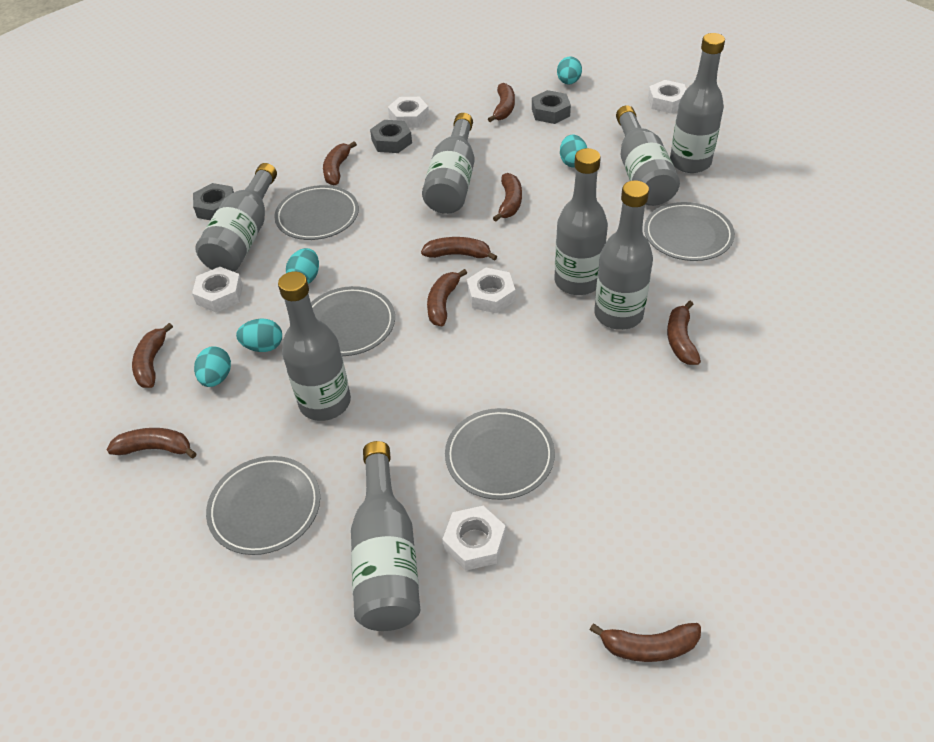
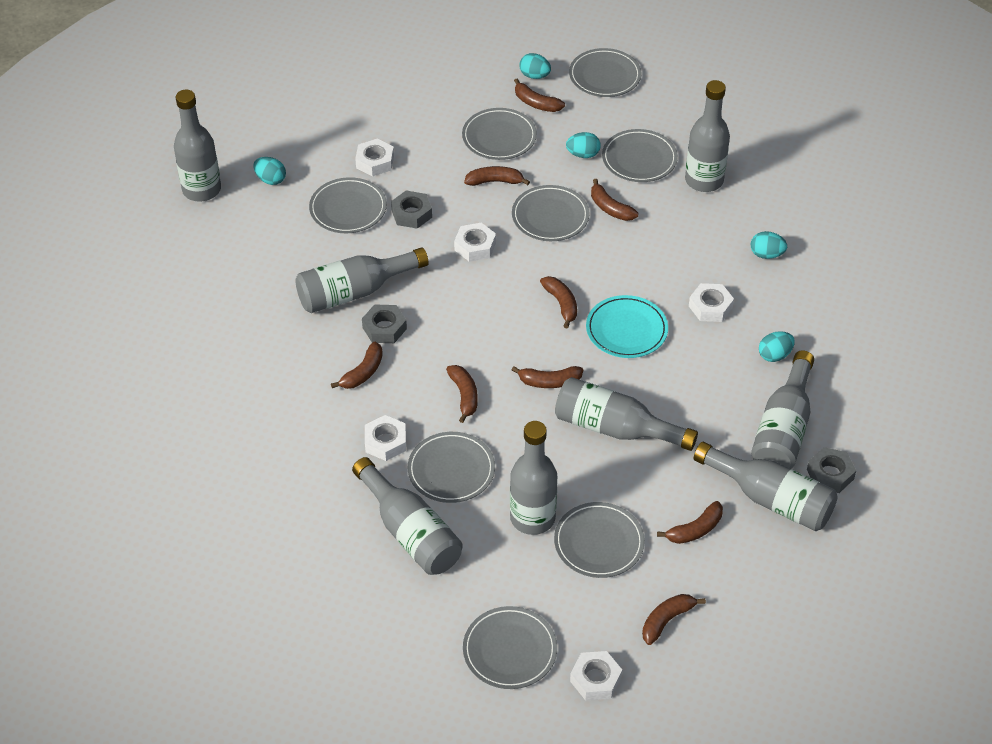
grey plate: [206,456,320,555] [274,185,359,240] [311,286,395,356] [445,408,555,500] [644,202,735,261] = 5 -> [309,177,387,233] [407,432,495,503] [462,108,537,160] [463,606,557,689] [512,185,590,241] [554,502,645,578] [569,48,641,97] [602,129,678,182] = 8
turquoise plate: none = 0 -> [586,295,668,358] = 1

